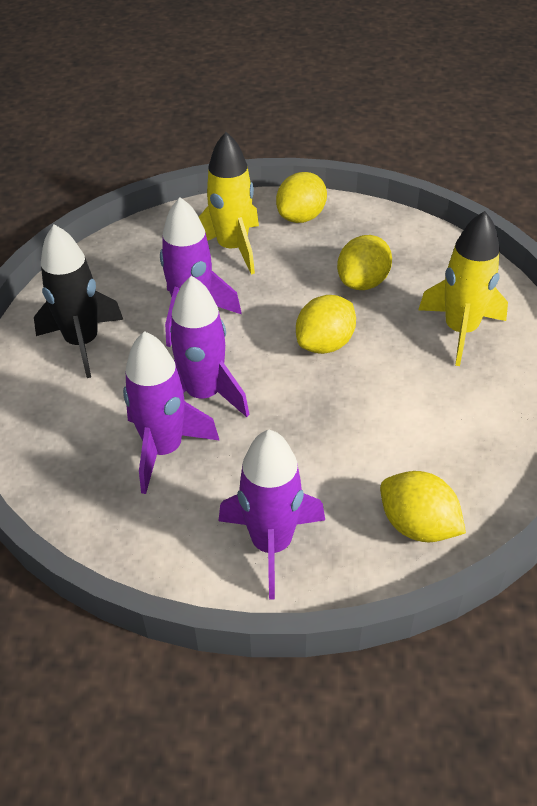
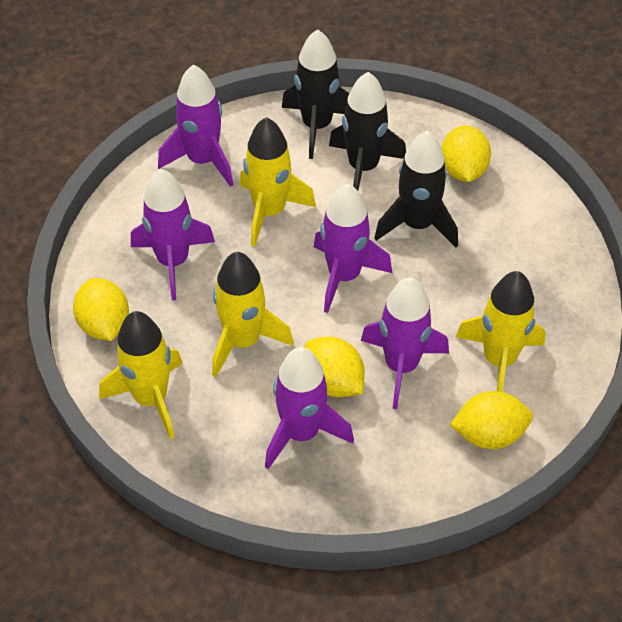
black rocket: [34,224,123,378] = 1 -> [282,29,350,159] [329,72,406,190] [374,131,458,248] = 3
purple rocket: [123,331,220,494] [160,197,242,347] [170,276,250,417] [219,429,325,600] = 4 -> [131,169,215,300] [158,64,234,187] [265,347,354,469] [314,184,392,313] [361,277,449,409] = 5
yellow rocket: [199,132,259,275] [418,211,508,366] = 2 -> [99,311,182,439] [212,252,294,377] [240,117,316,247] [456,271,545,392] = 4

